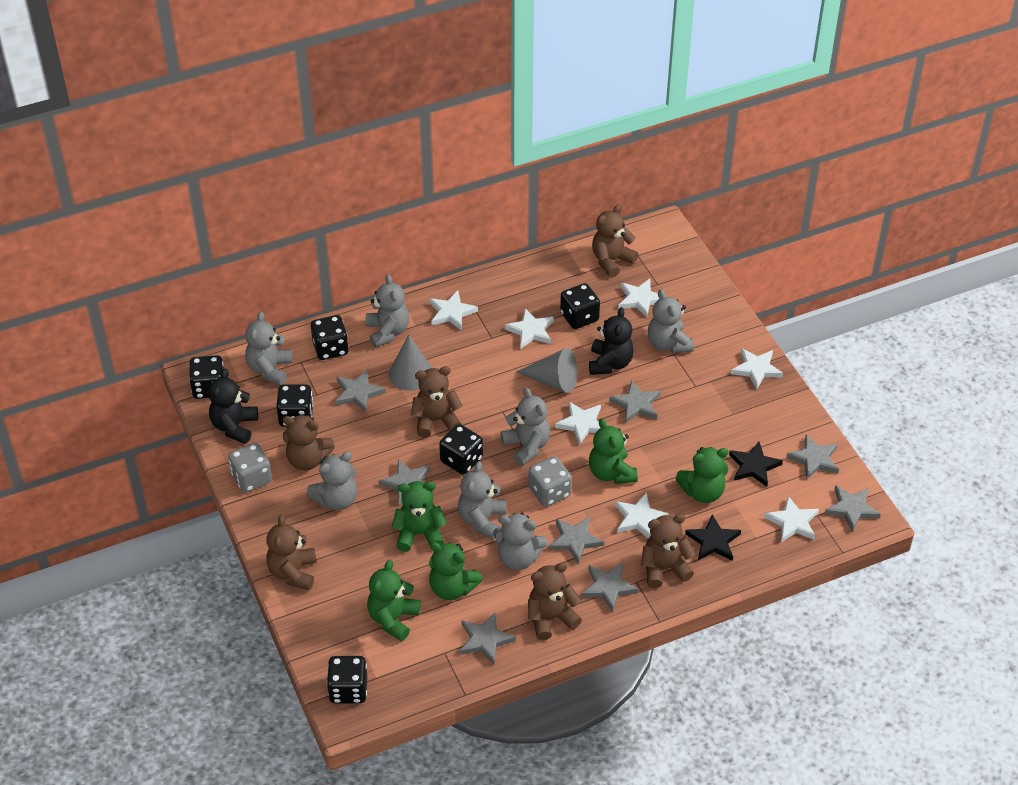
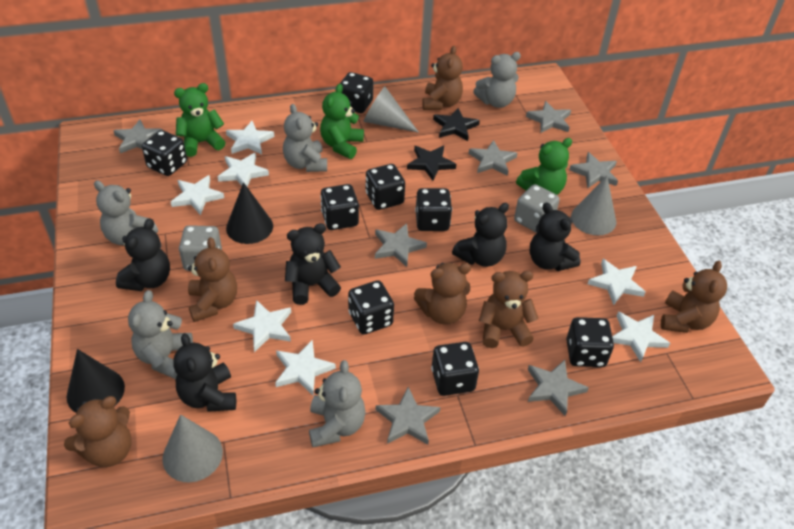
black cone: none = 0 -> [67,349,125,413] [226,182,273,244] = 2
black dice: [189,355,224,399] [276,384,313,427] [311,315,349,360] [327,656,367,704] [439,424,483,475] [560,283,600,329] = 6 -> [142,130,187,176] [320,184,359,230] [340,72,374,113] [348,280,394,335] [366,164,405,210] [415,188,452,231] [431,342,479,396] [566,317,614,367] = 8
black teddy bear: [208,369,258,444] [589,307,634,375] = 2 -> [116,218,170,291] [173,333,236,412] [285,223,341,305] [452,203,509,267] [530,202,581,271] = 5
green teddy bear: [367,560,421,641] [392,481,447,552] [429,542,483,600] [589,418,638,484] [675,447,729,503] = 5 -> [174,83,226,157] [320,84,364,159] [516,138,572,195] = 3
grey cone: [389,335,432,391] [516,348,577,393] = 2 -> [163,414,223,482] [363,87,419,133] [571,176,616,235] = 3
grey star: [335,370,386,412] [379,459,430,505] [460,612,516,664] [549,516,604,564] [582,563,638,612] [609,380,661,423] [786,434,839,480] [824,485,881,532] = 8 -> [113,119,163,153] [375,223,427,267] [376,387,440,445] [469,140,517,176] [526,101,571,133] [528,360,589,416] [569,152,618,189] = 7
grey teddy bear: [245,312,293,385] [306,452,357,510] [366,274,409,348] [458,461,506,540] [493,513,548,570] [500,388,550,466] [648,289,694,353] = 7 -> [94,181,158,245] [128,290,193,379] [283,104,327,172] [309,360,366,447] [473,52,521,108] = 5

